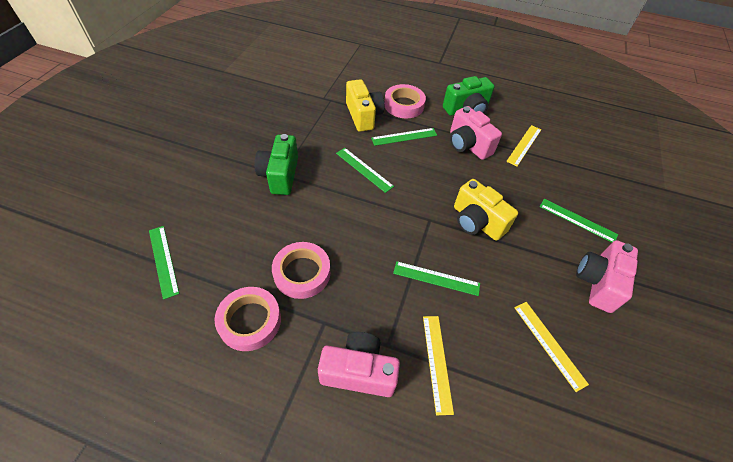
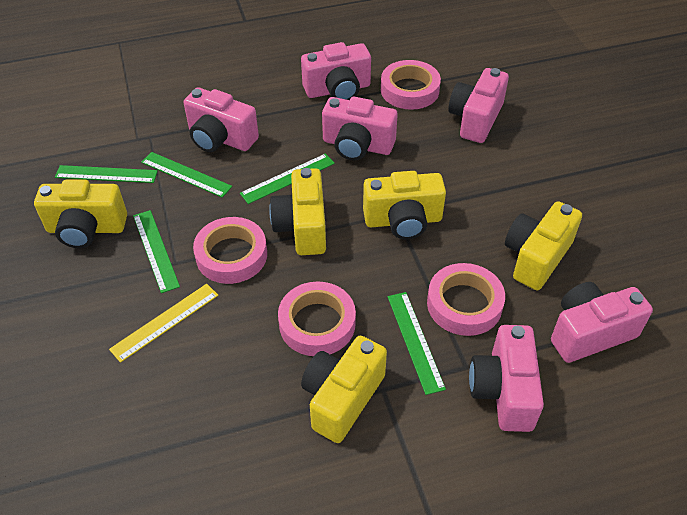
green camera: [254,134,298,195] [443,76,494,116] = 2 -> none = 0
pink camera: [318,332,400,397] [450,106,502,160] [576,240,638,313] = 3 -> [183,87,259,152] [301,42,371,100] [322,97,398,161] [448,68,509,143] [469,325,544,432] [551,282,653,363] = 6
pink tape: [215,287,281,351] [272,242,330,299] [384,84,426,118] = 3 -> [193,217,267,284] [278,281,356,356] [381,60,441,110] [427,263,505,336] = 4
yellow camera: [346,79,384,132] [454,179,518,241] = 2 -> [34,180,127,248] [269,168,326,255] [301,336,387,443] [363,171,446,239] [505,201,582,290] = 5
yellow ruler: [423,316,454,415] [506,125,541,166] [514,302,589,392] = 3 -> [109,284,218,363] = 1

